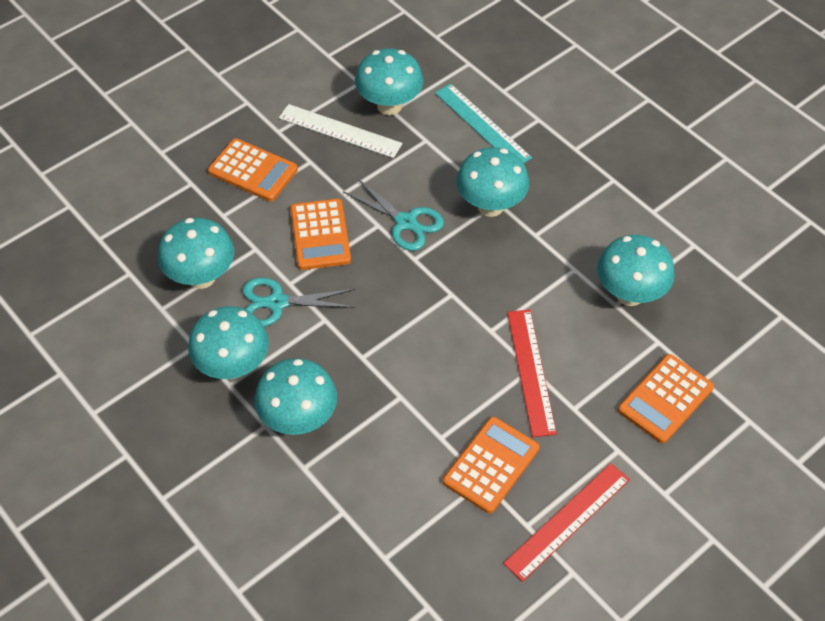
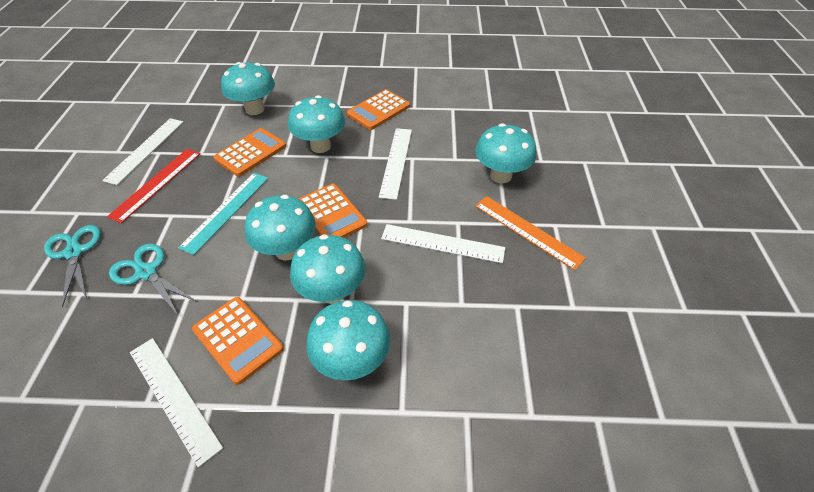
orange ruler: none = 0 -> [475,196,586,270] = 1
red ruler: [503,463,630,582] [507,310,557,437] = 2 -> [107,149,201,223] = 1
white ruler: [279,104,403,158] = 1 -> [102,118,183,185] [130,338,223,467] [379,128,412,200] [381,224,505,263] = 4

